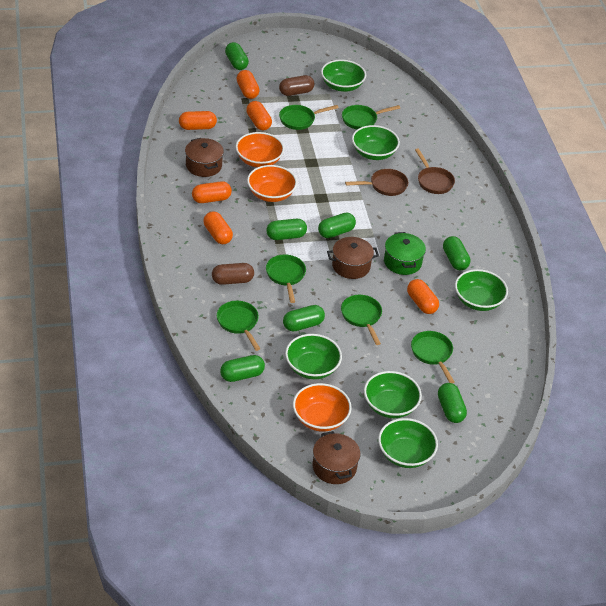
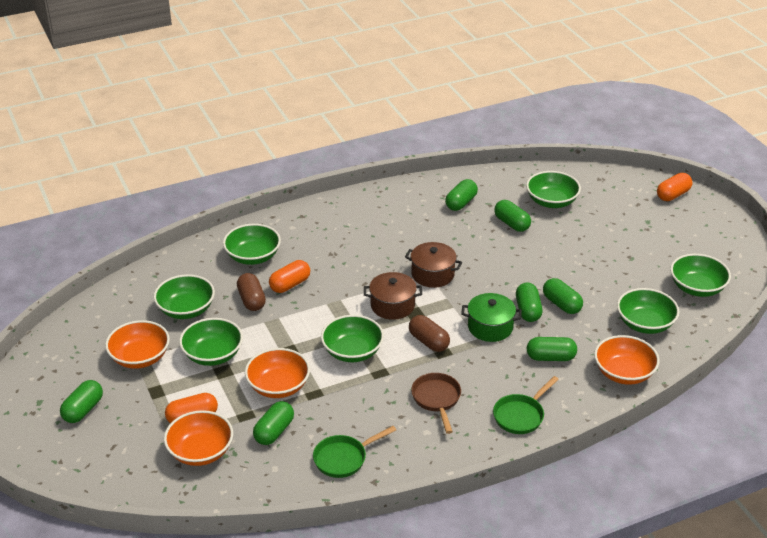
brown pan: [345,169,408,196] [415,149,455,194] = 2 -> [411,373,461,434] = 1
brown pot: [185,138,224,177] [313,431,361,484] [327,237,379,279] = 3 -> [364,272,422,320] [405,242,462,288] = 2
green bowl: [285,334,342,379] [321,60,366,92] [352,125,400,160] [364,371,422,418] [378,418,438,468] [455,269,508,311] = 6 -> [154,274,215,319] [179,318,243,366] [223,224,281,265] [321,315,384,362] [526,171,581,208] [617,288,679,334] [670,254,731,297] = 7
green pan: [217,301,260,351] [266,255,306,303] [279,105,339,130] [341,295,382,345] [342,105,400,129] [411,331,454,383] = 6 -> [313,426,396,478] [493,376,559,434] = 2
orange bowl: [236,132,284,167] [247,165,297,202] [293,383,352,432] = 3 -> [105,320,170,369] [164,410,233,466] [245,348,310,398] [594,335,660,385] = 4
orange capsule: [179,111,217,130] [192,181,232,203] [203,211,233,244] [237,70,260,99] [246,101,272,130] [407,279,439,314] = 6 -> [165,393,218,423] [269,260,310,293] [657,173,692,201] = 3

